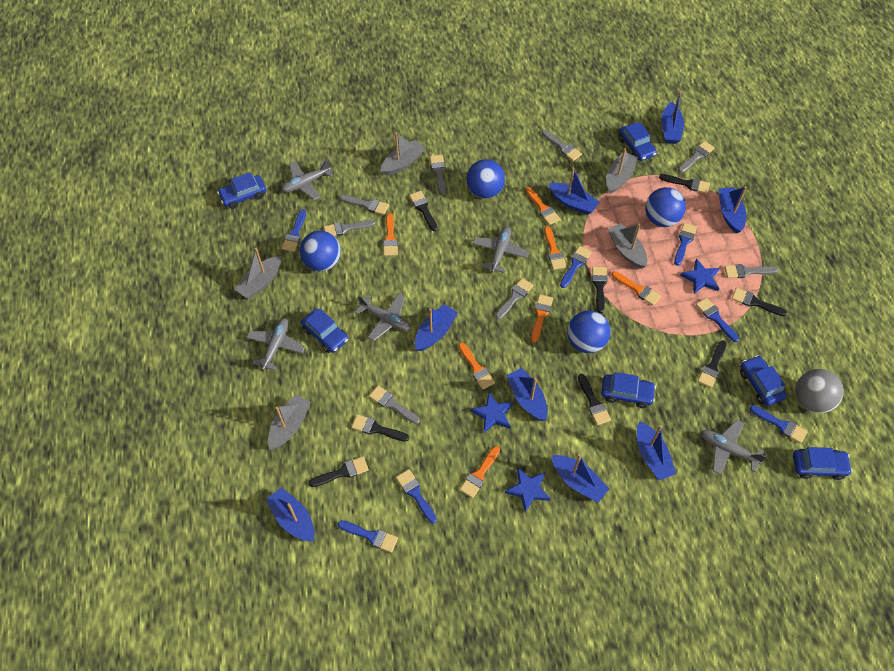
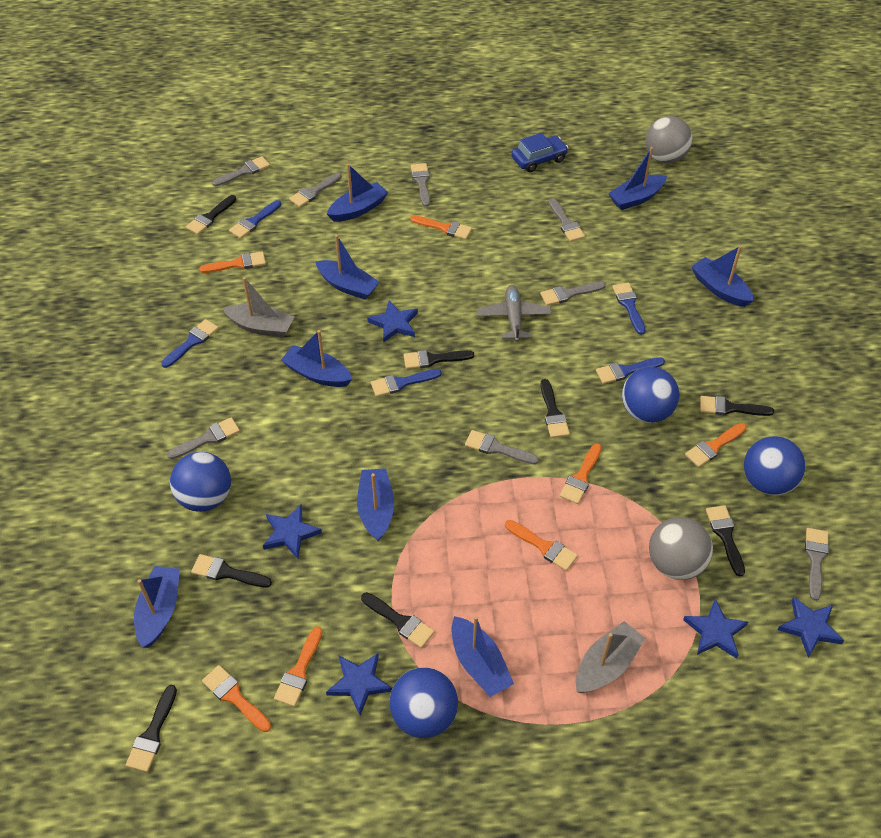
blue brush: [282,209,306,252] [338,520,398,553] [396,469,437,524] [560,246,592,288] [674,223,697,266] [696,298,739,342] [749,405,808,443] = 7 -> [161,319,219,368] [229,200,281,239] [371,369,442,397] [596,357,665,384] [612,283,645,335] = 5
blue car: [217,172,266,209] [301,309,348,353] [601,372,656,408] [618,122,657,161] [740,355,787,406] [793,447,852,480] = 6 -> [511,133,568,172] = 1
blue star: [470,392,513,433] [505,467,551,512] [680,258,720,294] = 3 -> [263,505,322,559] [326,653,392,715] [367,301,418,343] [683,599,748,659] [777,597,844,658] = 5
grey ball: [795,369,843,413] = 1 -> [645,116,692,163] [649,517,713,580] = 2
grey boat: [235,248,281,299] [268,394,311,450] [381,133,426,176] [606,148,638,194] [608,223,647,269] = 5 -> [222,277,294,337] [576,621,645,693] = 2
grey plane: [246,318,305,370] [281,159,333,200] [355,294,411,341] [473,227,529,273] [701,419,767,475] = 5 -> [477,285,551,342] = 1

